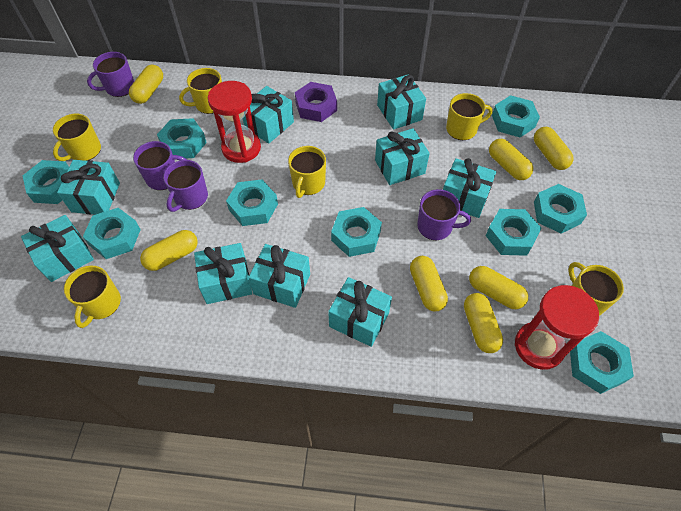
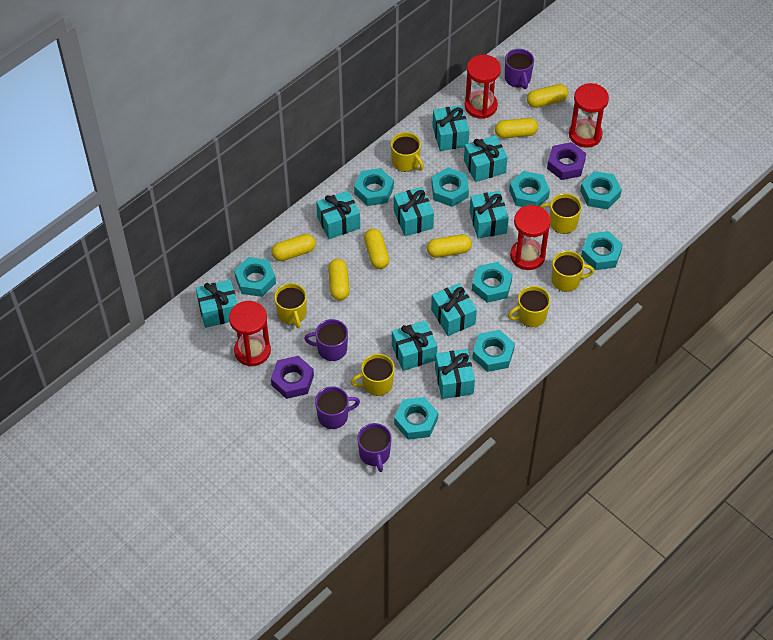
purple nut: [295,82,337,122] = 1 -> [271,356,314,399] [547,142,586,180] = 2
red hourglass: [208,81,261,163] [515,285,599,370] = 2 -> [229,301,271,367] [464,55,501,119] [510,205,551,270] [569,83,609,148] = 4
yellow capsule: [129,65,163,104] [140,230,198,271] [410,256,448,311] [464,293,503,353] [469,266,528,309] [489,139,533,180] [534,127,574,170] = 7 -> [271,234,316,261] [328,259,350,301] [364,229,389,269] [427,234,472,258] [495,118,538,138] [527,84,568,108] = 6

